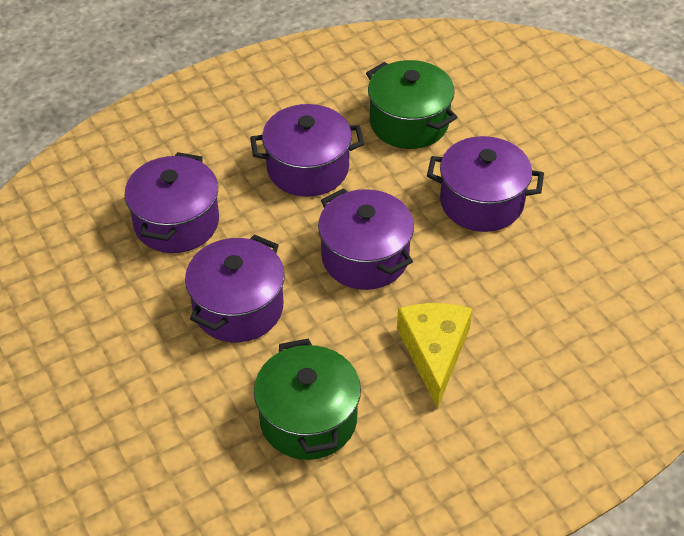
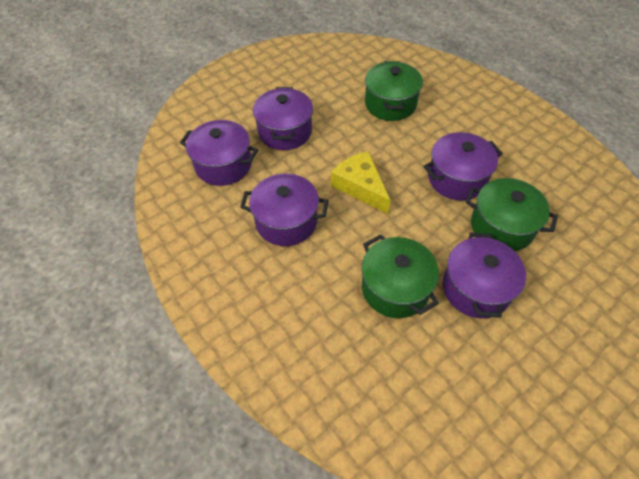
green pot: [254,339,361,460] [366,60,457,149] = 2 -> [361,234,439,318] [365,61,423,121] [466,178,558,251] = 3

